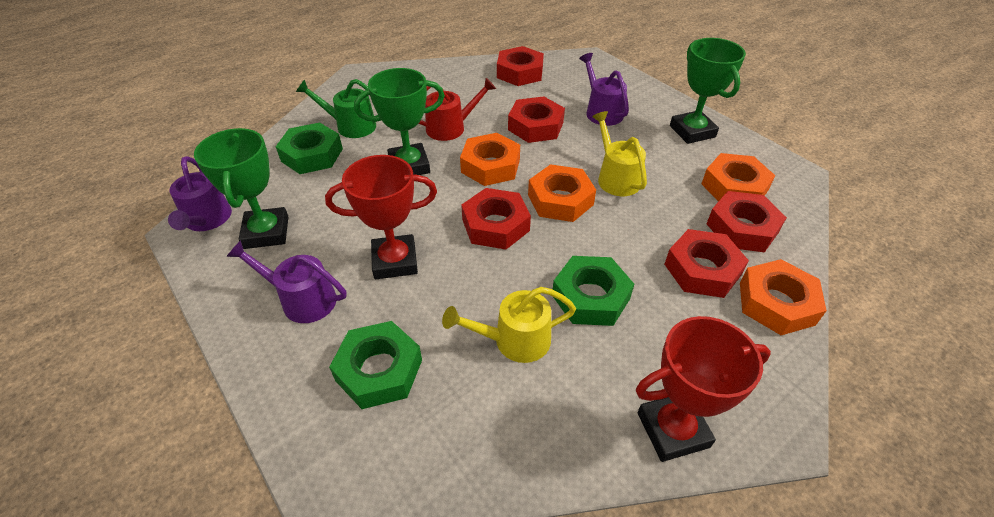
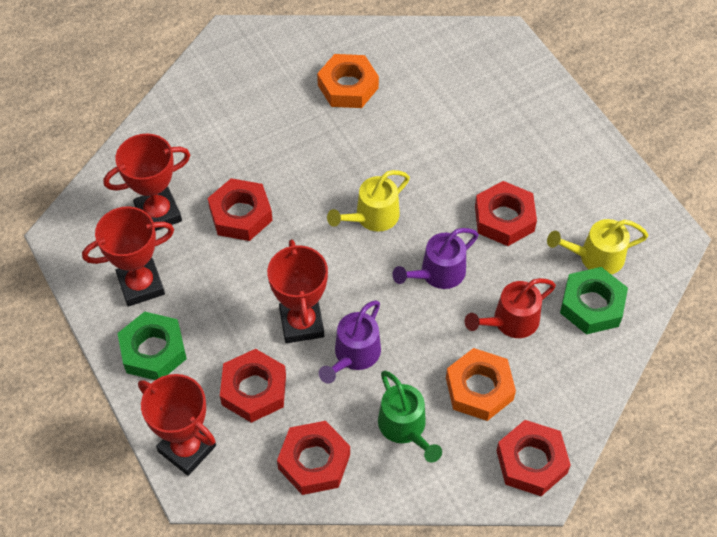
green nut: [276,123,343,174] [329,321,422,409] [553,256,634,326] = 3 -> [117,311,187,380] [560,267,628,335] = 2
green trophy: [194,128,288,249] [354,68,445,175] [670,38,746,144] = 3 -> none = 0
orange nut: [460,133,520,186] [528,164,596,222] [701,153,776,202] [740,259,827,335] = 4 -> [317,54,379,108] [446,348,516,421] = 2
purple watering can: [168,156,232,231] [226,240,346,323] [579,53,629,126] = 3 -> [319,300,381,384] [392,228,479,289] = 2
red trophy: [325,155,437,279] [636,316,771,462] = 2 -> [82,206,174,307] [103,134,190,231] [138,374,216,476] [267,240,328,343] = 4

